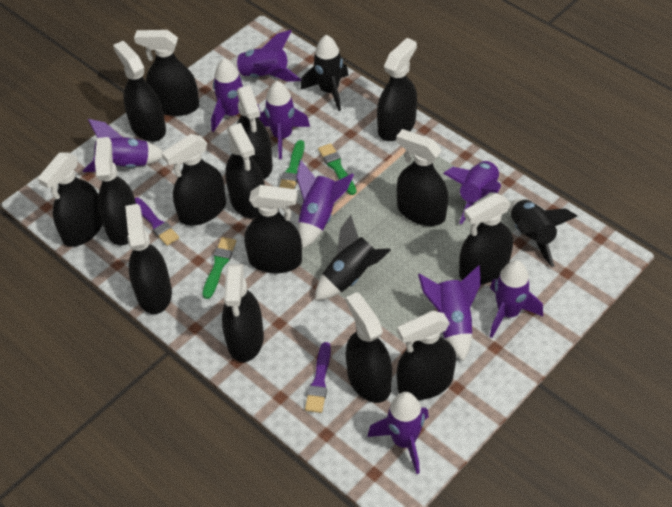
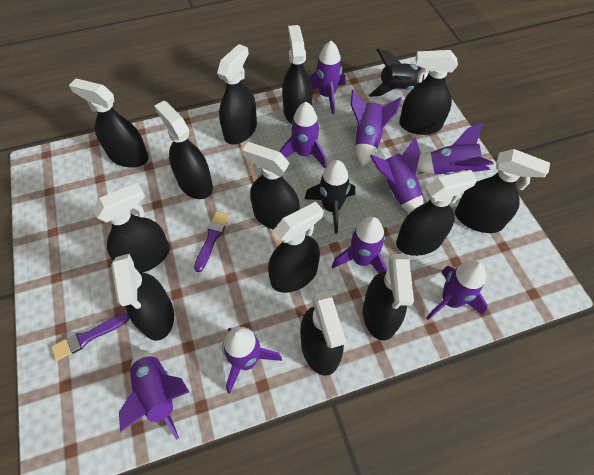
black rocket: [300,35,349,111] [315,215,391,301] [510,199,578,267] = 3 -> [305,160,355,233] [369,49,428,97] = 2
black spray bottle: [37,152,103,247] [95,137,136,245] [113,41,166,142] [125,204,172,314] [134,30,199,116] [162,134,226,226] [222,264,264,362] [225,123,265,219] [237,85,273,179] [244,185,302,273] [346,292,392,403] [377,38,417,141] [396,129,448,226] [397,311,456,400] [459,193,513,284] = 15 -> [69,79,149,168] [93,183,170,273] [111,254,174,341] [154,101,213,199] [217,44,257,144] [242,142,300,230] [268,202,324,293] [282,25,312,124] [300,291,346,376] [363,254,414,341] [396,170,477,256] [399,50,458,135] [455,149,550,233] = 13
green brush: [202,237,236,299] [279,140,305,189] [318,143,356,195] = 3 -> none = 0

